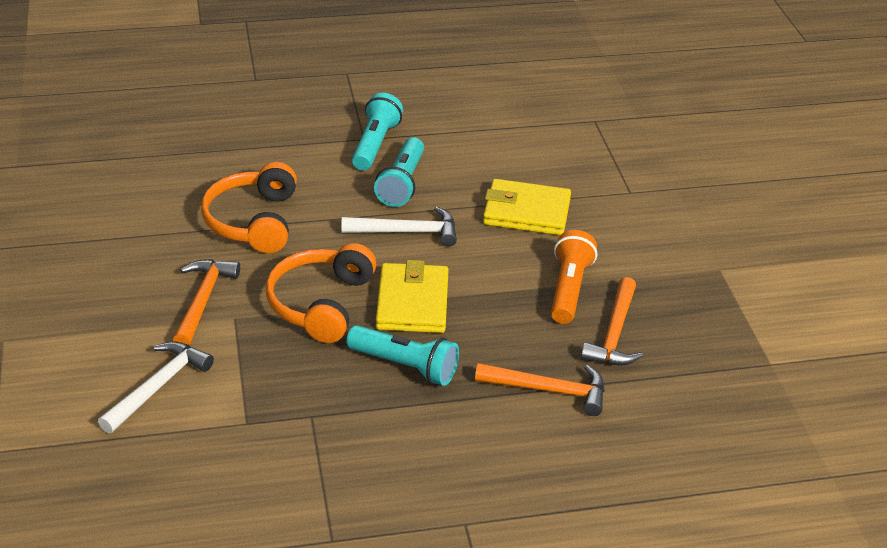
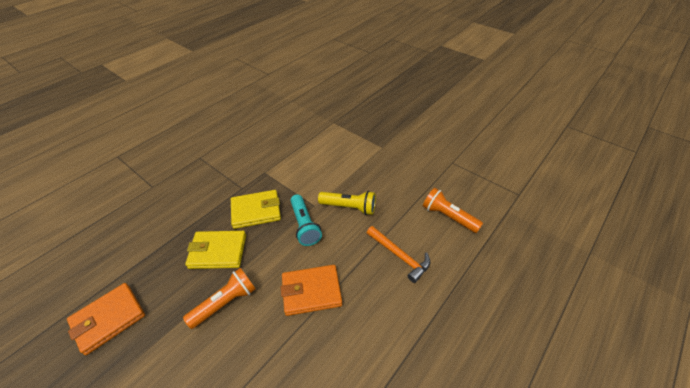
orange flashlight: [551,230,597,324] = 1 -> [183,268,255,329] [423,188,483,233] = 2
orange hammer: [173,259,240,346] [475,363,605,416] [581,277,643,365] = 3 -> [367,226,430,283] = 1
orange headphones: [201,162,297,253] [266,243,376,343] = 2 -> none = 0
orange wallet: none = 0 -> [67,283,145,355] [281,265,342,316] = 2
turquoise flashlight: [347,325,459,386] [352,93,403,170] [374,137,424,207] = 3 -> [290,194,322,246] = 1
white hammer: [98,341,214,433] [342,206,457,247] = 2 -> none = 0
yellow flashlight: none = 0 -> [318,191,376,215] = 1

